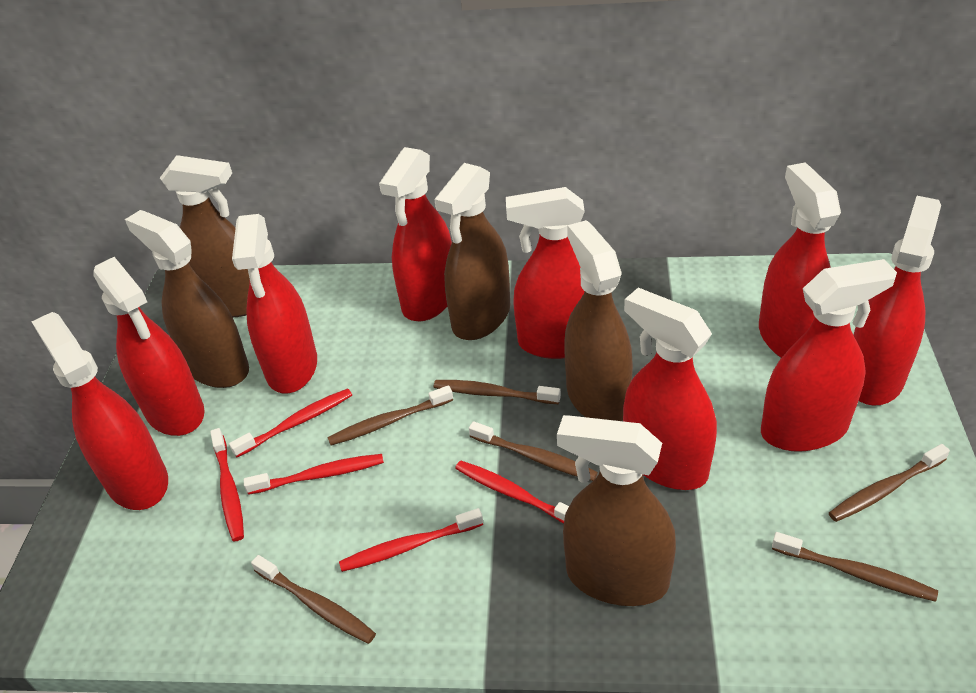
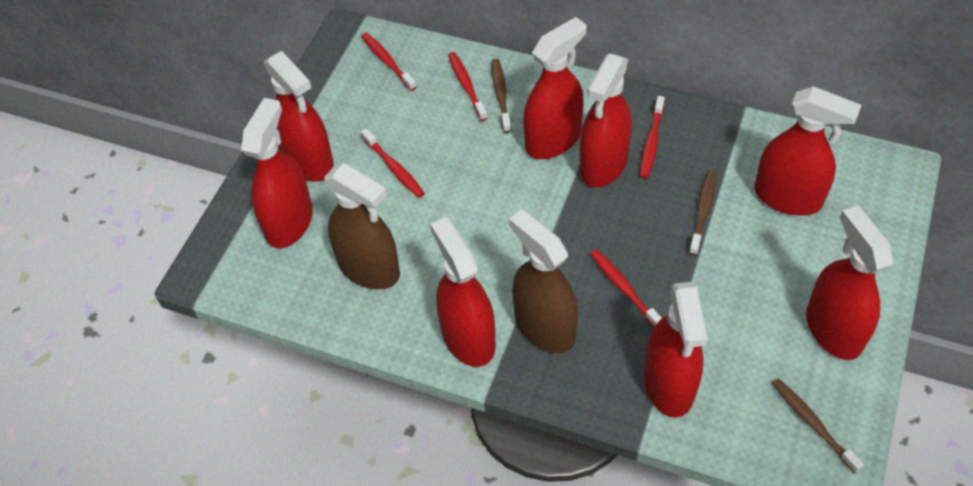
brown spray bottle: [125,210,249,388] [160,155,250,317] [434,163,510,340] [557,415,676,606] [564,220,633,421] = 5 -> [324,163,400,289] [509,209,578,353] = 2
brown toothbrush: [251,555,376,644] [327,385,453,446] [434,380,561,404] [469,421,598,481] [772,532,938,602] [829,444,950,522] = 6 -> [492,59,511,133] [689,170,716,255] [772,378,864,474] = 3
red spray bottle: [32,312,168,510] [93,257,205,436] [232,214,317,393] [379,147,452,322] [506,187,585,359] [623,288,717,490] [759,162,841,358] [761,259,897,452] [854,196,941,406] = 9 -> [241,98,313,248] [264,51,334,182] [430,217,495,367] [524,17,586,159] [579,54,632,187] [644,282,708,417] [754,86,862,215] [806,206,893,360] = 8

